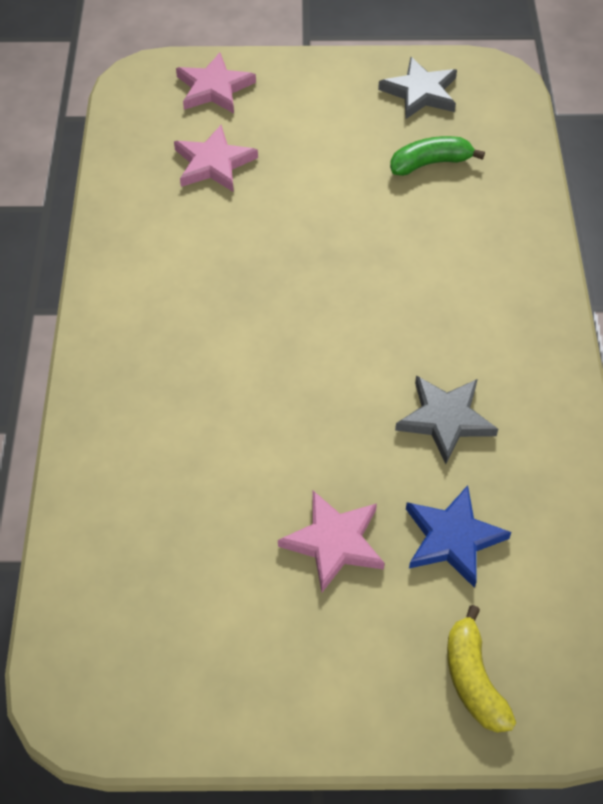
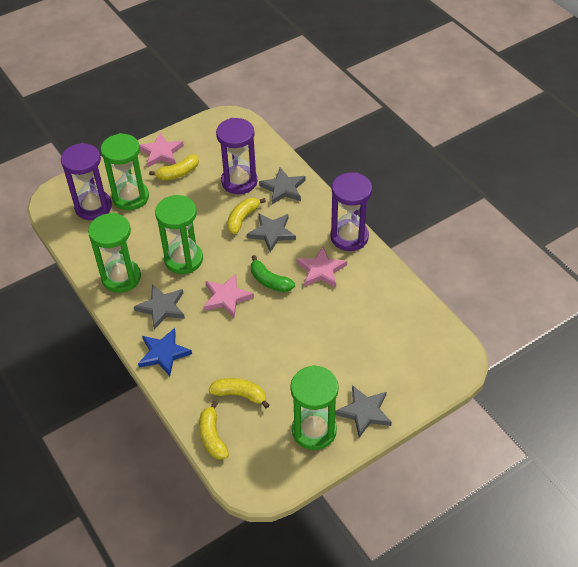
green hourglass: none = 0 -> [88,213,141,293] [101,133,149,210] [155,195,203,274] [290,365,339,450] = 4
grey star: [378,57,457,119] [395,376,498,464] = 2 -> [134,285,185,330] [247,213,296,252] [259,168,306,204] [335,385,392,438] = 4
purple hourglass: none = 0 -> [61,143,112,220] [216,118,257,194] [330,172,372,251] = 3
yellow banana: [447,605,516,733] = 1 -> [149,154,199,181] [199,401,229,460] [209,378,270,409] [227,198,266,234] = 4

